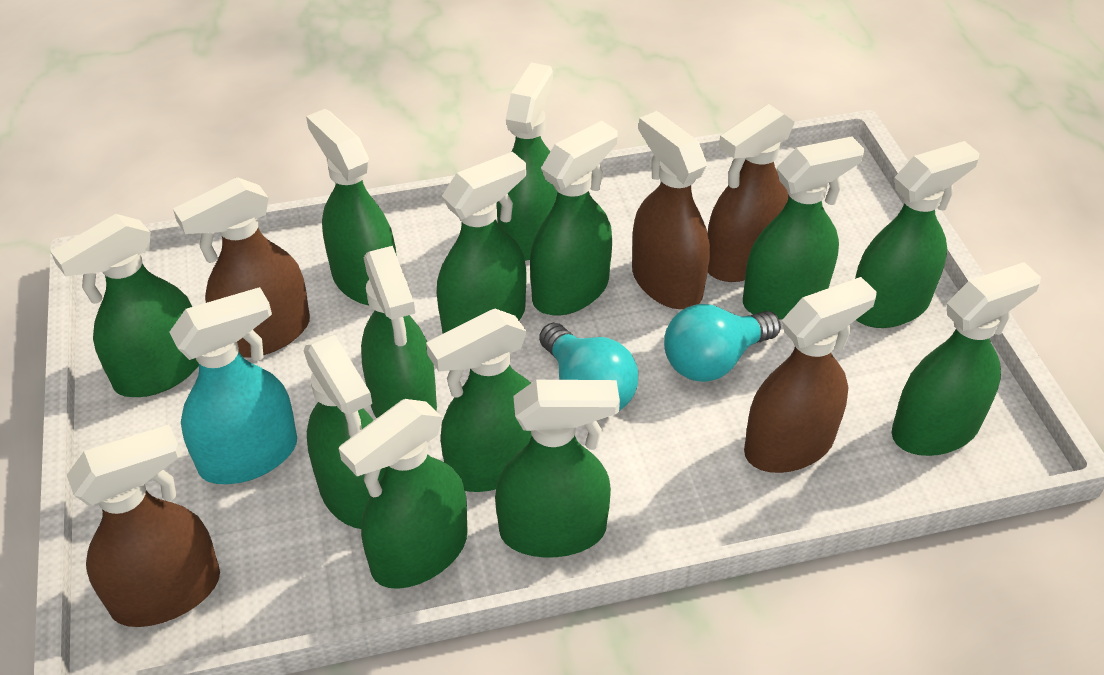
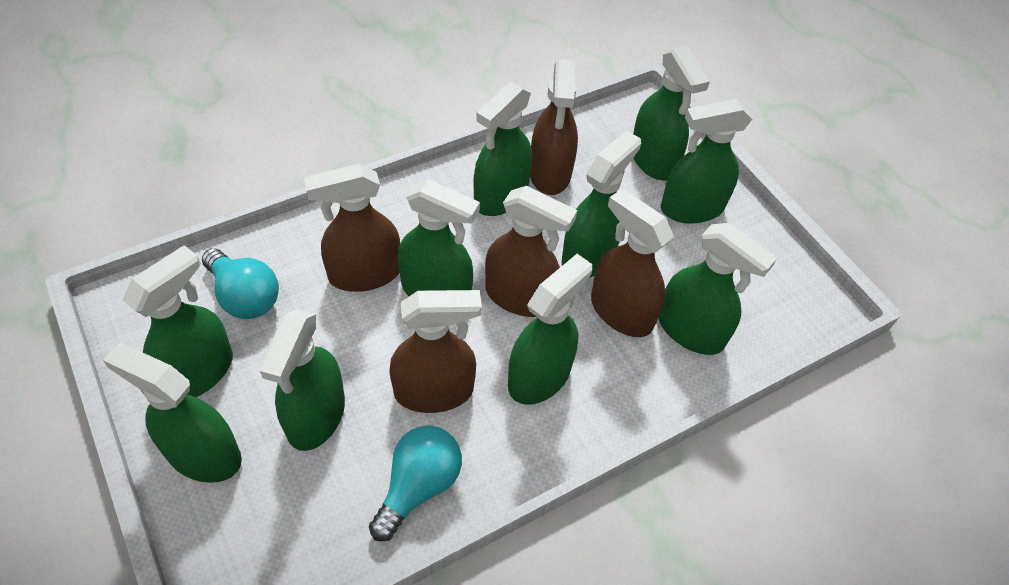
green spray bottle: [50,214,199,397] [304,335,386,529] [306,109,397,305] [339,399,467,589] [361,246,437,418] [426,309,532,492] [437,152,526,334] [495,380,620,557] [497,62,557,261] [530,121,617,316] [743,136,865,320] [855,141,980,328] [892,262,1041,456] = 13 -> [103,344,242,483] [123,245,233,397] [259,309,345,451] [398,179,480,296] [474,82,532,216] [508,254,592,405] [562,130,641,277] [633,46,710,181] [659,223,777,355] [661,99,752,224] = 10
turquoise spray bottle: [169,287,297,484] = 1 -> none = 0

